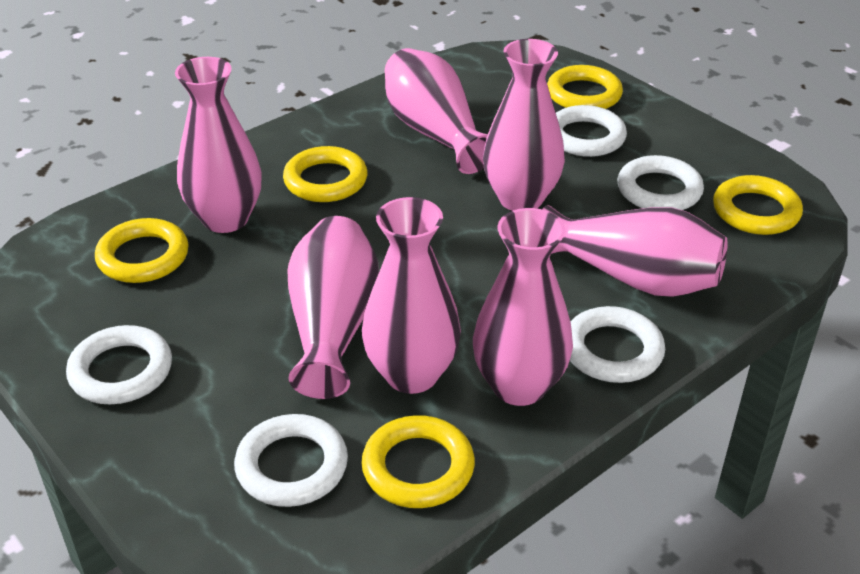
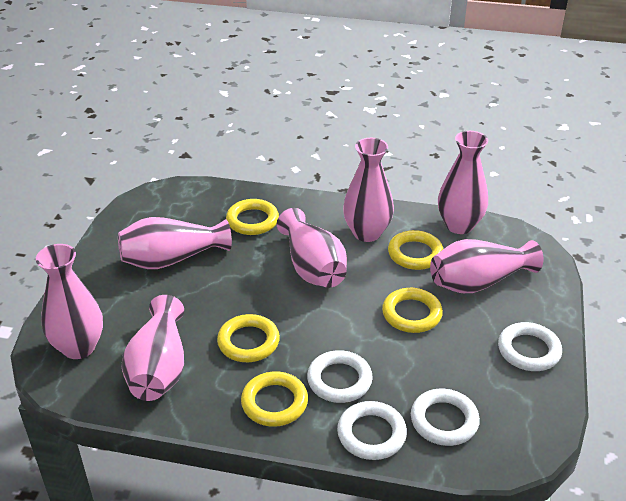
white ring: [66,325,172,404] [234,414,348,507] [556,105,627,157] [570,306,665,383] [618,155,704,210] = 5 -> [307,350,373,403] [337,401,407,460] [411,389,480,446] [498,322,562,371] = 4

